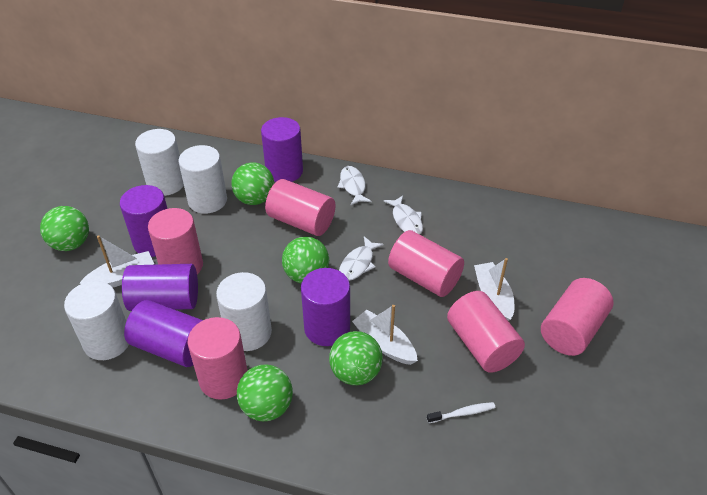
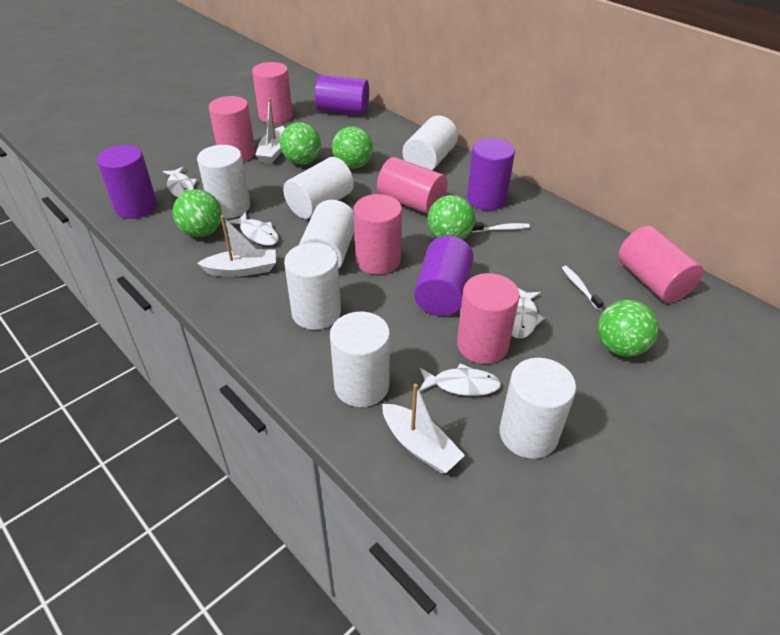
purple cylinder: [120,185,168,257] [122,264,198,311] [124,300,203,367] [261,117,303,182] [301,268,350,346] = 5 -> [97,145,157,219] [315,75,369,115] [414,236,474,316] [467,138,515,210] = 4
white cylinder: [64,281,129,360] [135,129,184,196] [179,145,227,214] [216,272,272,351] = 4 -> [197,145,250,219] [283,157,354,219] [284,243,341,330] [299,200,355,269] [330,312,390,407] [402,116,458,170] [499,358,576,459] = 7
white fish: [337,166,371,205] [339,236,384,281] [384,195,423,234] = 3 -> [163,167,197,198] [229,212,279,246] [419,363,501,396] [512,288,545,339] = 4
white toothbrush: [427,402,496,423] = 1 -> [472,223,530,232] [562,266,604,310] = 2

